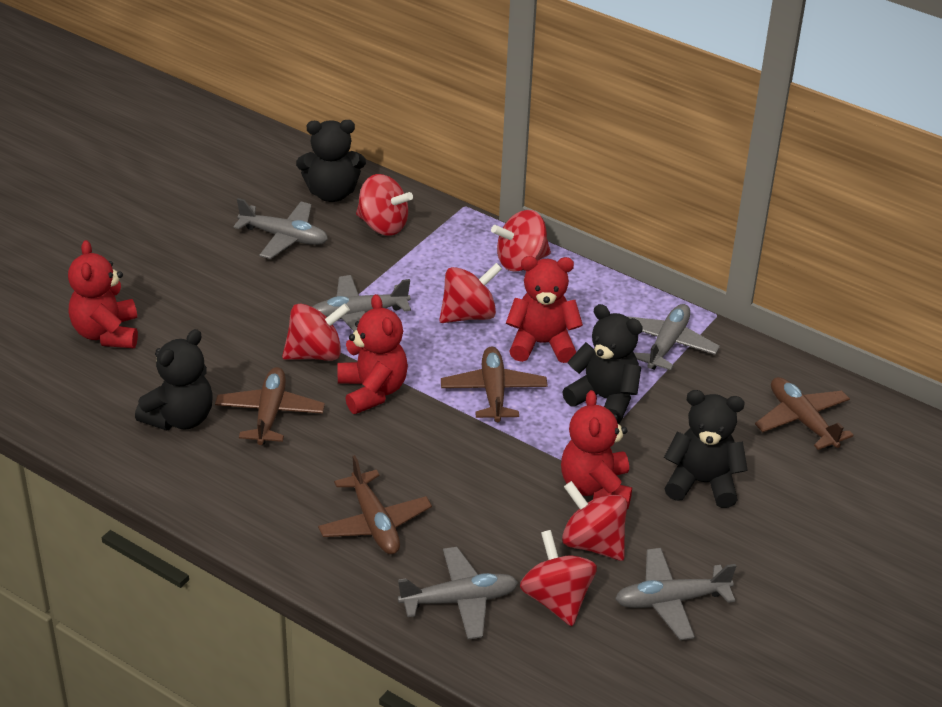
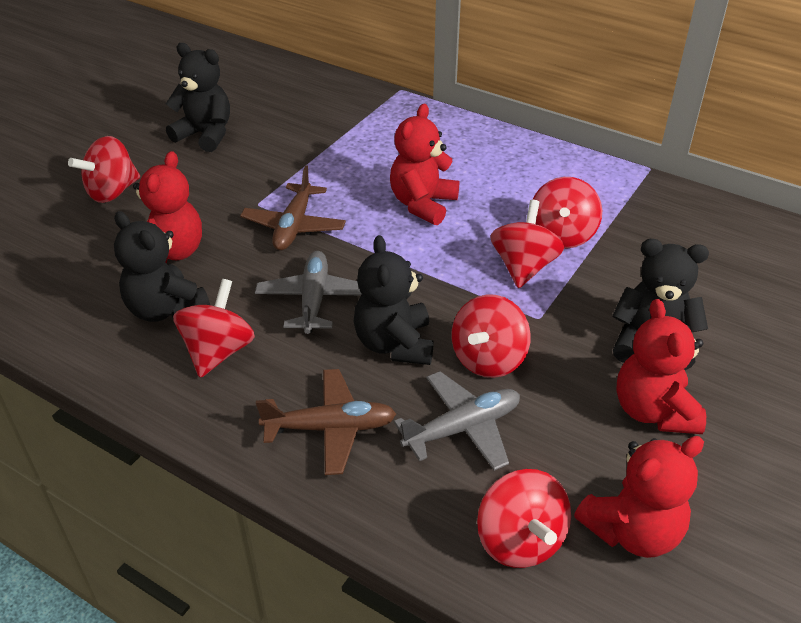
brown plane: [215,367,325,445] [318,455,432,554] [441,346,548,422] [755,377,854,450] = 4 -> [240,165,346,250] [256,369,396,475] = 2
grey plane: [233,198,328,259] [313,275,411,331] [398,547,518,639] [615,548,736,640] [626,304,720,370] = 5 -> [255,251,362,334] [394,371,520,471] = 2

